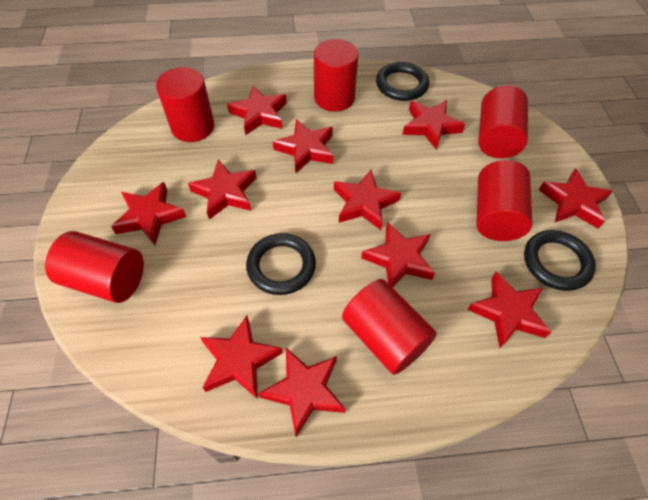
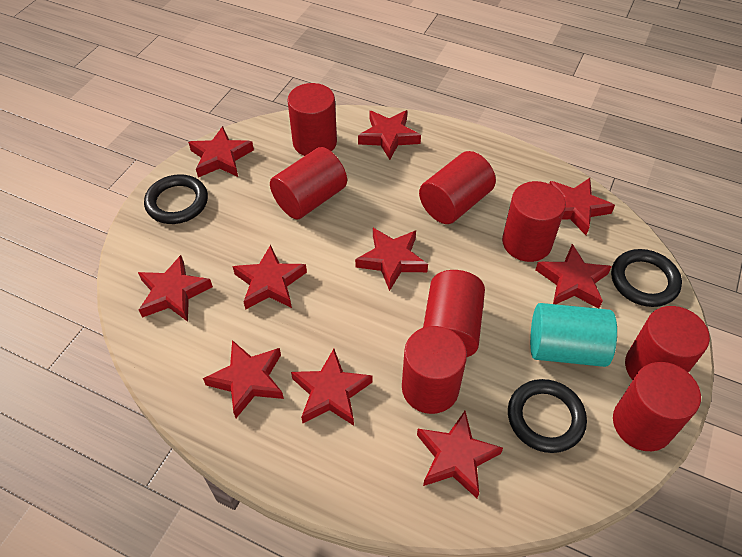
red cylinder: [45,231,144,303] [156,67,214,142] [314,39,359,112] [342,279,437,375] [476,160,532,241] [478,86,528,158] = 6 -> [270,147,347,219] [287,83,337,156] [402,326,467,414] [419,151,496,224] [423,270,485,357] [502,181,566,262] [613,362,701,451] [625,306,710,380] = 8
red star: [111,182,186,245] [188,160,256,220] [200,316,283,399] [227,86,287,135] [258,348,346,437] [273,119,334,173] [334,170,401,230] [361,222,435,288] [402,100,465,150] [467,272,551,348] [539,168,613,229] = 11 -> [138,255,213,322] [188,126,254,177] [203,340,284,418] [233,245,307,310] [291,349,372,426] [355,228,428,291] [358,110,421,160] [417,411,503,498] [535,244,612,309] [549,178,615,235] = 10
turquoise cylinder: none = 0 -> [530,303,617,367] = 1

